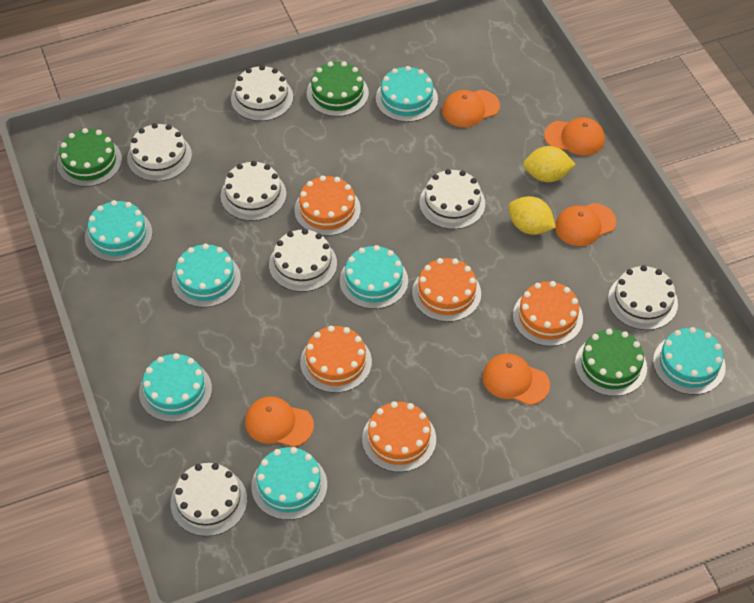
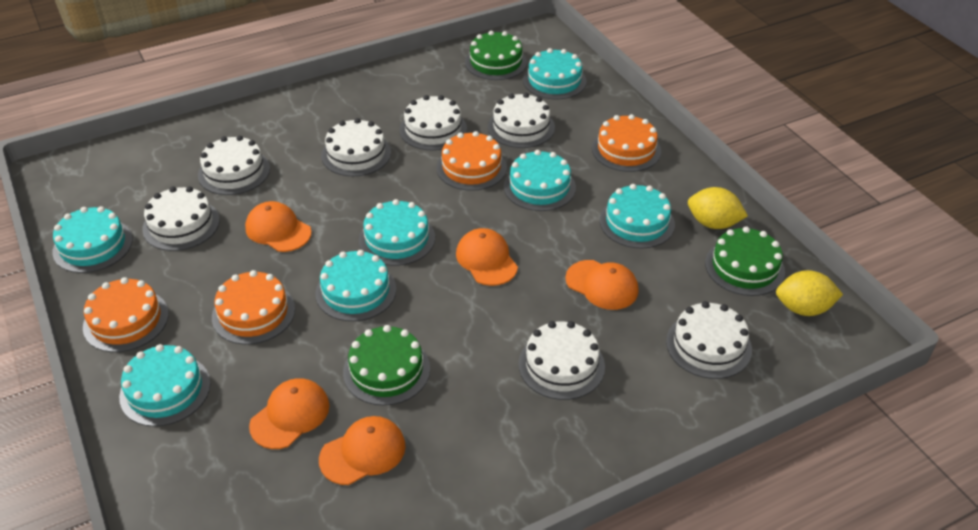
orange cake: [294,175,361,236] [300,326,372,393] [362,401,436,472] [412,258,481,322] [513,281,583,346] = 5 -> [83,277,169,352] [212,270,295,344] [436,131,507,191] [592,114,661,172] = 4

